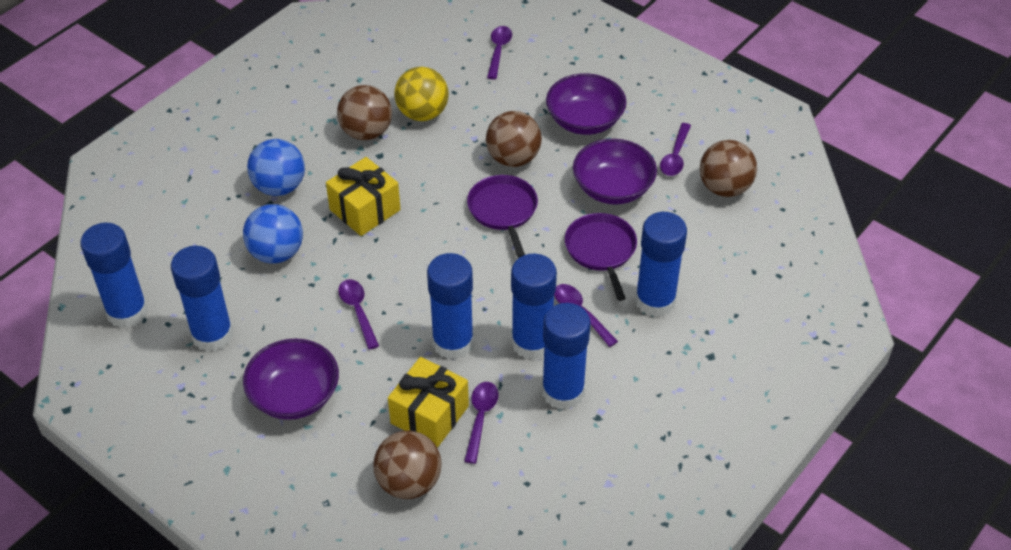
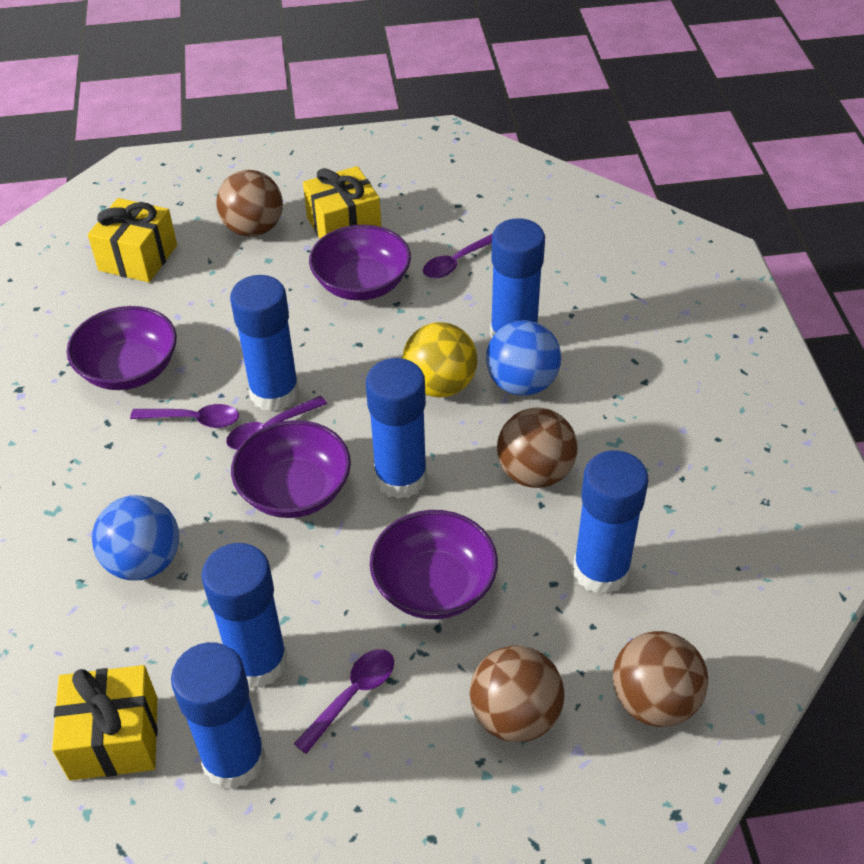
purple bowl: [243,339,339,420] [546,73,626,135] [573,139,657,205] = 3 -> [67,306,177,390] [231,420,351,518] [309,225,411,301] [370,510,498,619] = 4
purple pan: [467,175,538,258] [565,213,637,301] = 2 -> none = 0
purple spoon: [338,279,379,350] [464,382,499,464] [487,26,512,79] [554,284,618,347] [660,123,691,176] = 5 -> [130,404,239,428] [226,396,327,450] [294,649,394,754] [423,234,492,278] = 4
yellow gift: [326,157,401,236] [388,357,469,447] = 2 -> [52,665,158,780] [88,198,177,282] [303,166,381,239] = 3

